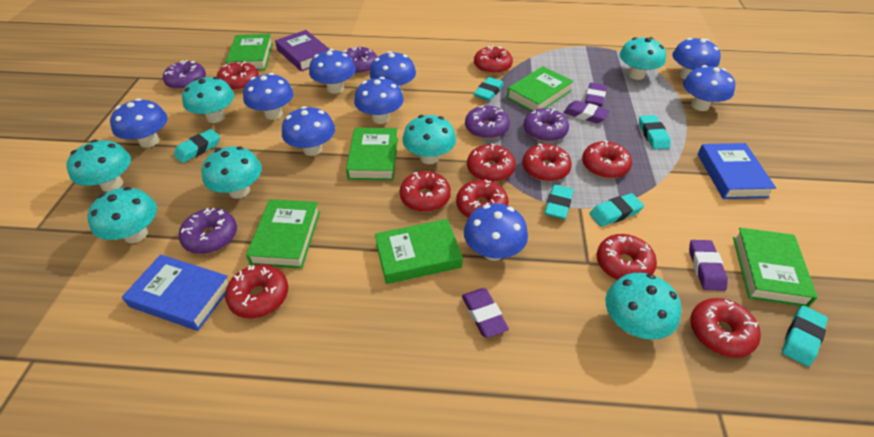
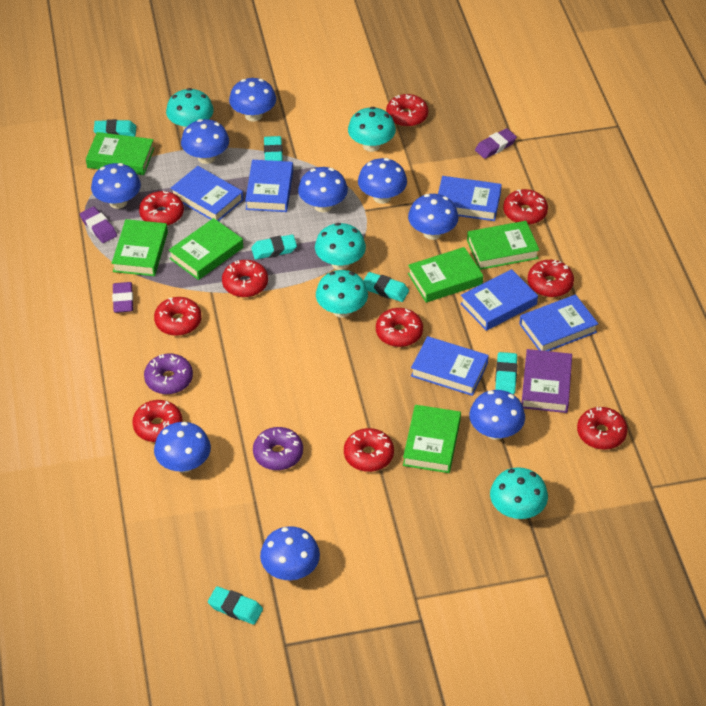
blue book: [122,254,228,331] [698,143,776,199] = 2 -> [170,166,243,221] [245,160,293,212] [411,336,489,396] [438,176,502,221] [460,269,538,331] [519,294,598,351] = 6
purple donut: [163,60,206,90] [179,208,237,254] [343,47,377,74] [465,105,510,139] [523,108,569,142] = 5 -> [144,354,193,394] [253,427,303,470] = 2
purple eraser: [462,288,509,338] [563,100,610,123] [585,82,607,107] [689,240,728,291] = 4 -> [80,207,117,243] [112,282,133,313] [475,128,517,159] = 3
turquoise mushroom: [66,140,131,192] [87,187,157,243] [182,77,234,123] [202,146,262,199] [403,115,456,164] [605,273,681,340] [619,37,666,80] = 7 -> [166,88,214,130] [315,223,366,270] [316,270,368,318] [348,107,396,152] [490,467,548,519] = 5

